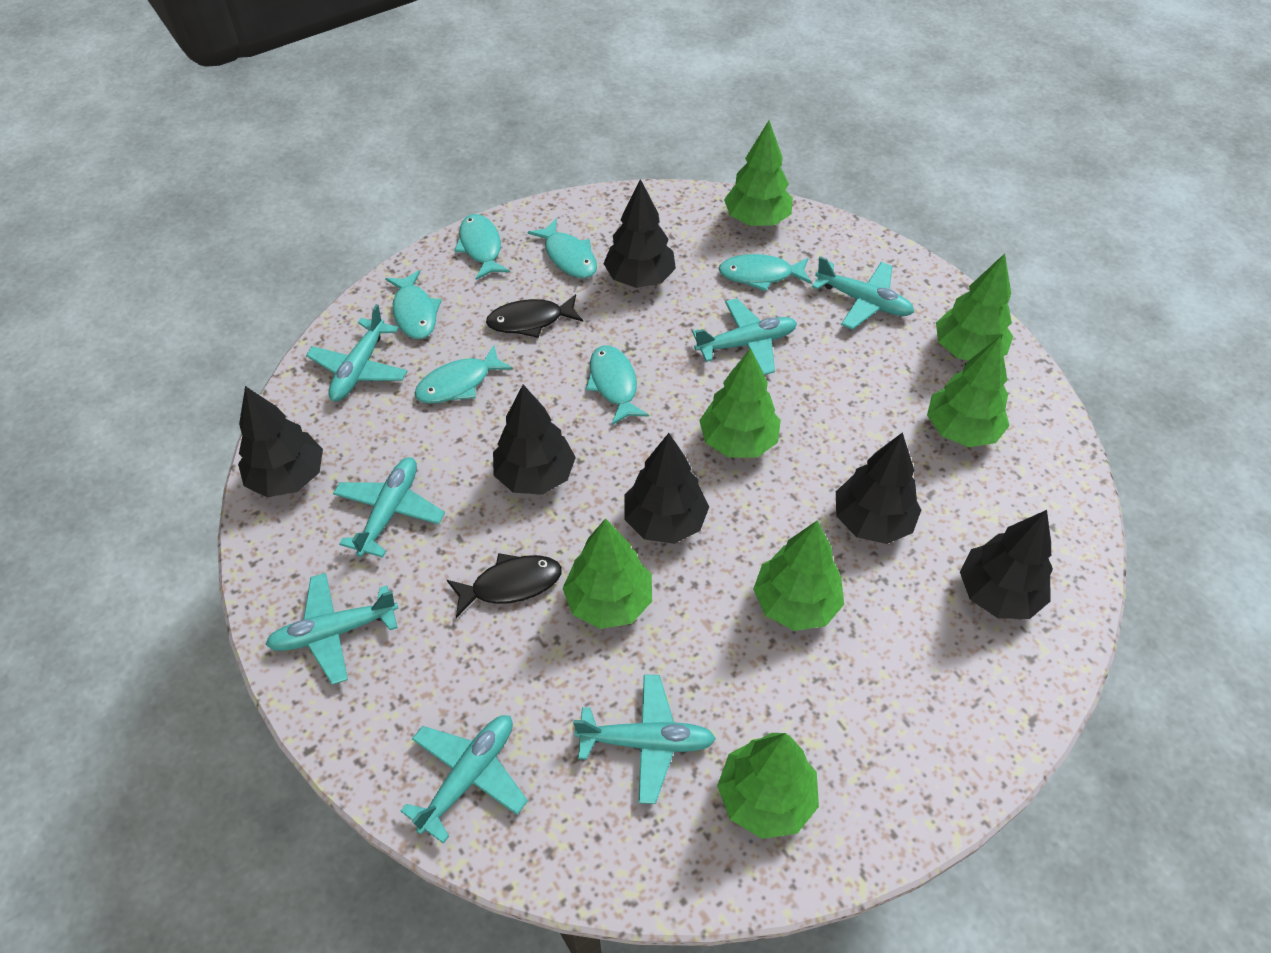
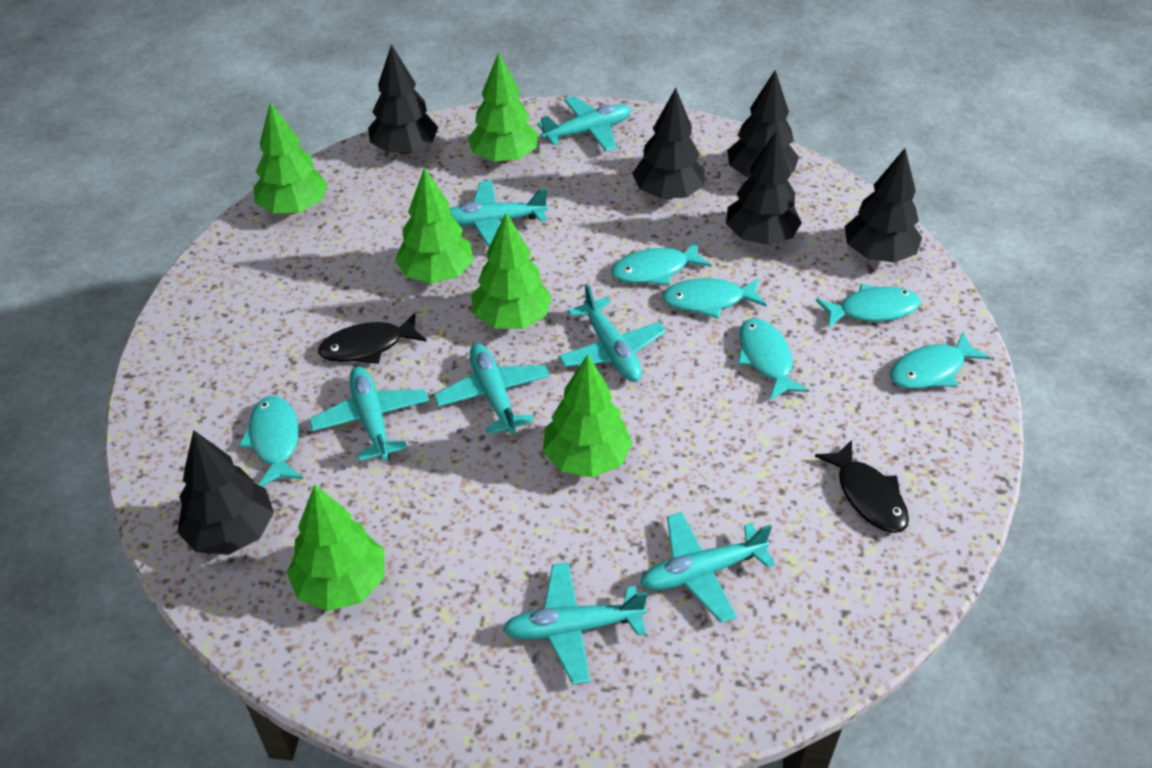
green tree: [563,518,652,629] [699,348,781,458] [717,733,819,839] [724,120,793,226] [753,520,844,631] [927,336,1010,447] [936,253,1013,361] = 7 -> [254,102,328,214] [287,484,384,611] [395,167,474,284] [468,52,538,163] [471,213,552,329] [543,354,633,478] = 6

